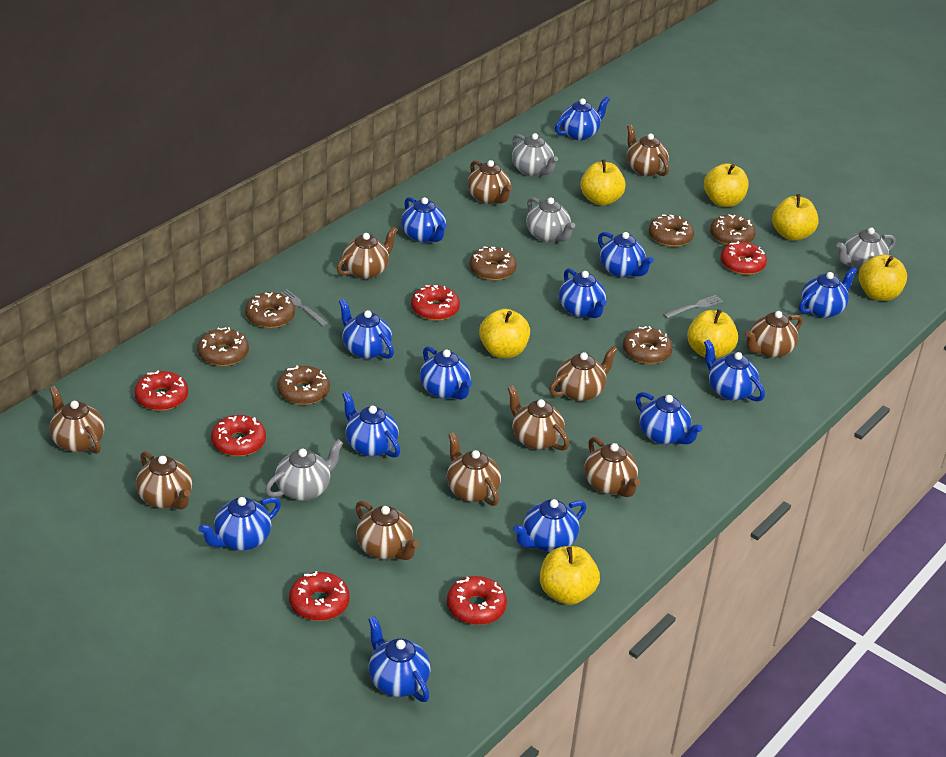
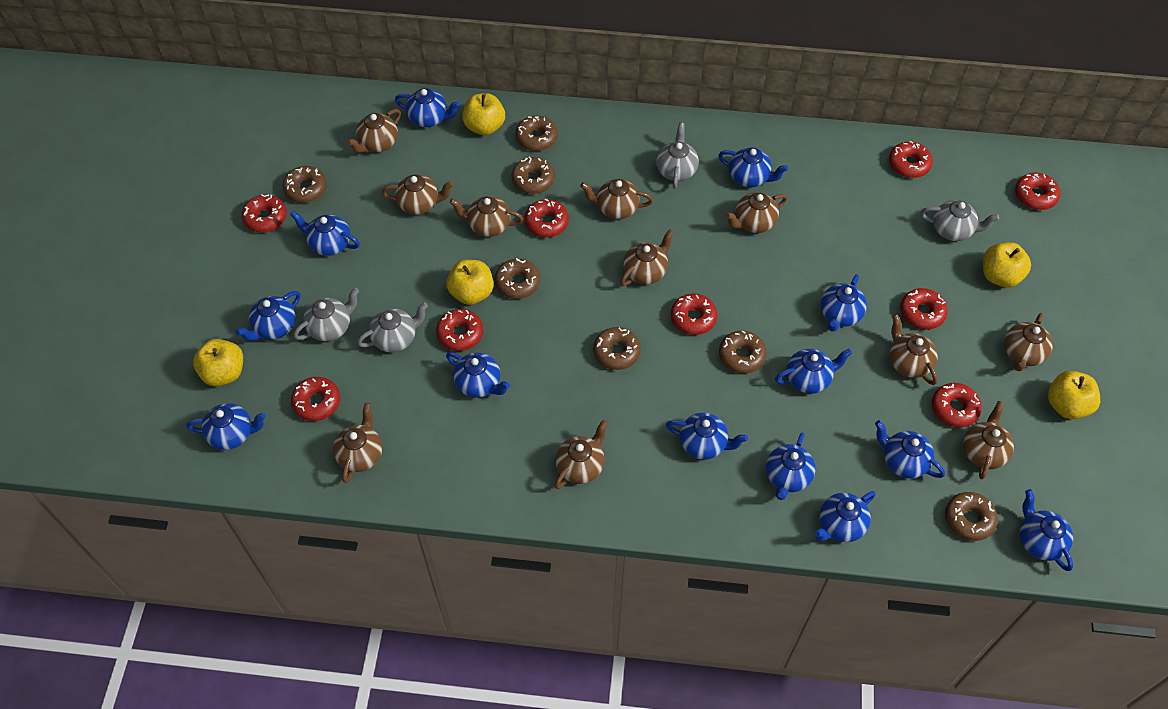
grey fork: [280,289,328,326] [663,295,723,318] = 2 -> none = 0
red donut: [134,370,188,411] [211,415,266,456] [289,571,350,621] [411,285,460,321] [447,576,507,625] [721,241,767,275] = 6 -> [242,194,287,232] [291,377,340,421] [436,309,483,351] [525,199,569,237] [671,294,717,335] [889,141,933,178] [900,288,948,329] [932,383,982,427] [1015,173,1060,210] = 9
yellow apple: [479,309,530,358] [540,546,600,605] [580,159,626,206] [687,309,738,358] [704,163,749,207] [772,194,819,241] [858,254,907,301] = 7 -> [193,339,243,386] [446,260,494,305] [462,93,505,135] [983,242,1031,287] [1048,371,1100,419] = 5

